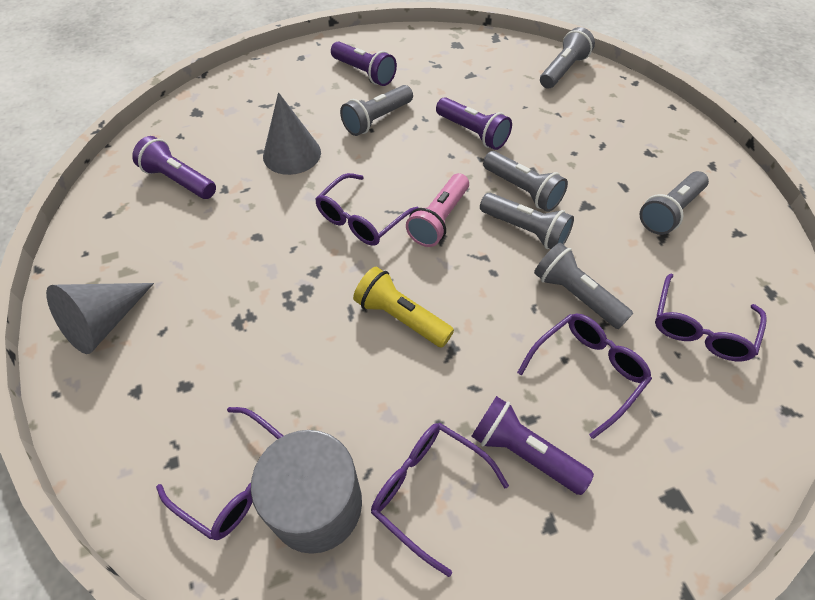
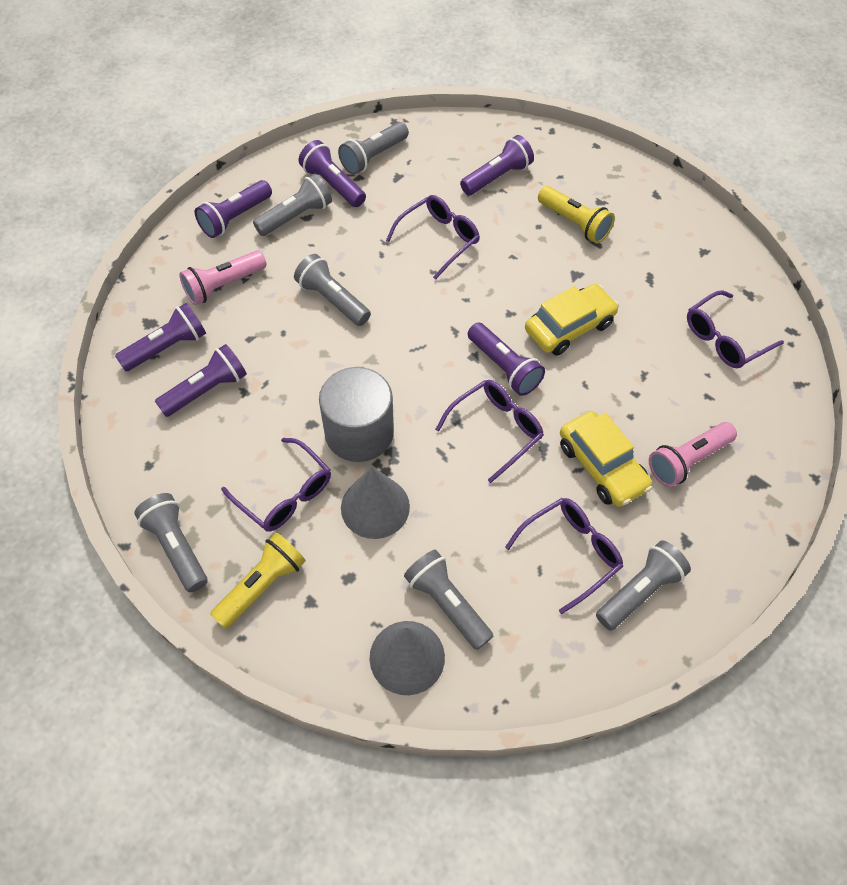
pink flashlight: [406,173,469,247] = 1 -> [179,251,267,305] [649,422,737,487] = 2
purple flashlight: [132,136,216,199] [331,41,397,86] [436,97,512,150] [471,396,594,495] = 4 -> [115,303,206,371] [155,344,247,417] [195,180,272,238] [299,140,366,207] [460,135,534,195] [468,322,545,396] = 6
yellow car: none = 0 -> [525,284,619,356] [560,411,652,507] = 2
yellow flashlight: [353,267,454,348] = 1 -> [210,532,306,629] [538,186,615,244] = 2

